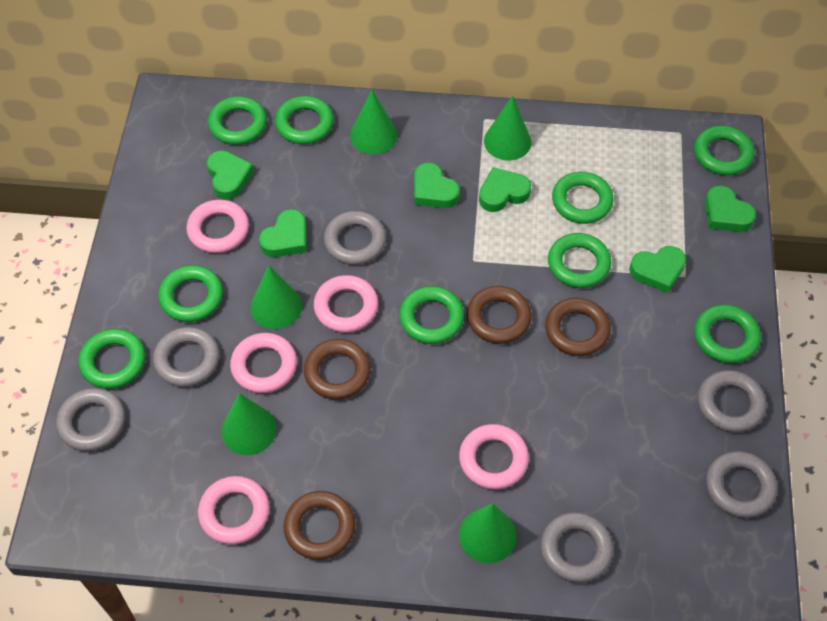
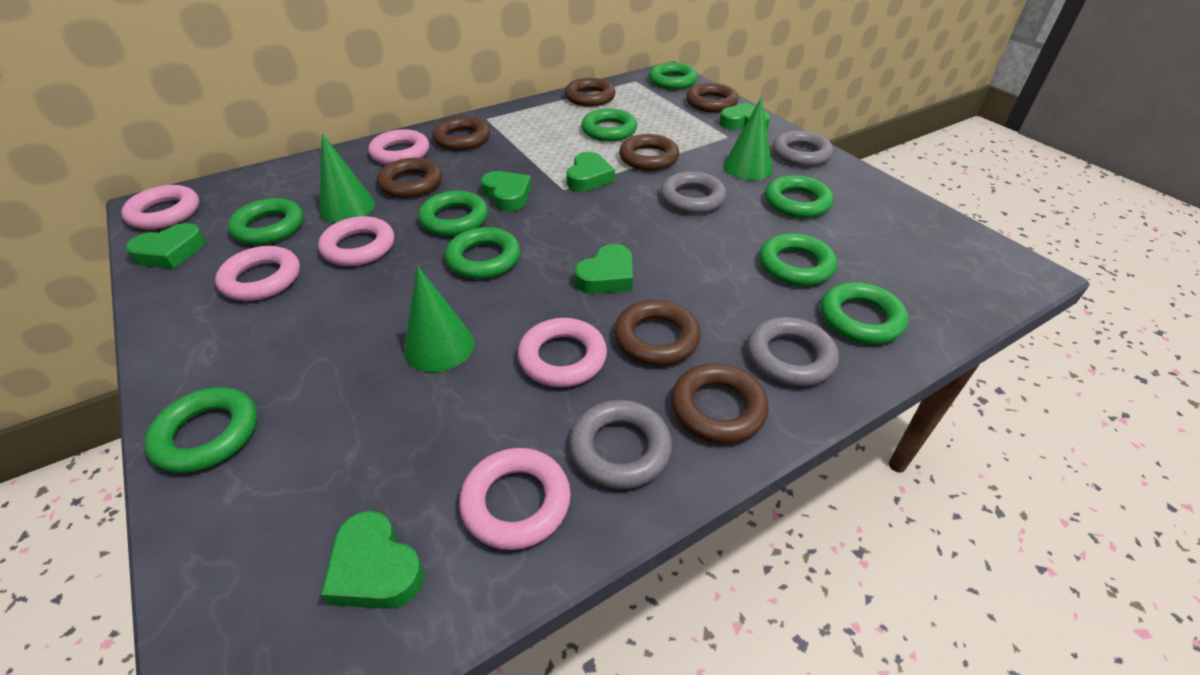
brown ring: [284,491,356,560] [304,339,371,400] [467,286,532,344] [545,298,611,356] = 4 -> [377,158,442,198] [432,116,490,151] [565,78,616,107] [614,300,701,366] [619,134,679,171] [671,364,769,444] [686,83,739,113] = 7
green cone: [221,393,277,455] [250,265,302,329] [350,89,397,154] [459,503,517,563] [484,95,531,160] = 5 -> [319,133,375,222] [403,266,474,372] [723,97,773,180] = 3
grey ring: [56,388,125,451] [153,327,220,387] [324,211,386,265] [541,512,613,583] [698,370,766,432] [706,451,777,518] = 6 -> [569,400,672,489] [660,171,726,214] [747,317,839,386] [772,130,833,167] = 4
pink ring: [186,199,249,253] [198,476,270,544] [230,333,297,393] [314,275,378,333] [459,424,529,489] = 5 -> [121,185,199,229] [215,246,300,301] [318,216,394,266] [369,129,429,165] [459,448,571,550] [518,318,607,387] = 6

